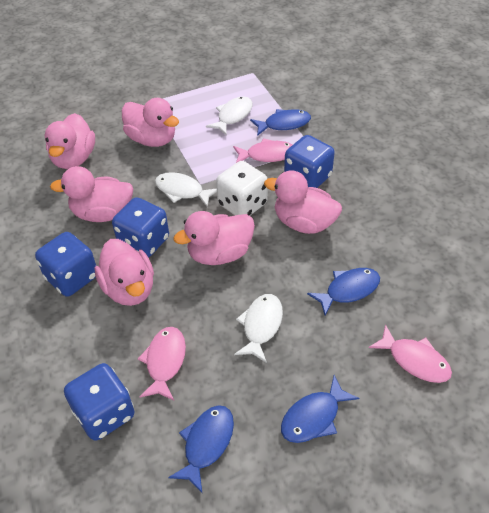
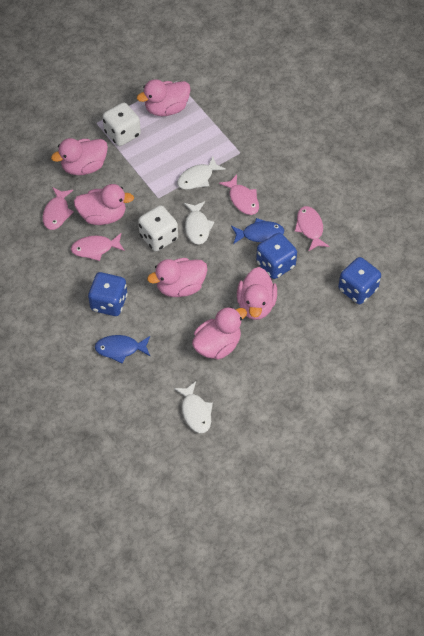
blue dice: [35,232,96,297] [64,363,135,441] [112,197,169,258] [284,135,335,188] = 4 -> [88,272,128,316] [256,233,297,279] [338,257,381,304] = 3
blue fish: [168,405,234,494] [250,109,311,136] [281,375,359,443] [307,268,380,316] = 4 -> [95,335,150,364] [231,218,284,244] = 2
pink fish: [138,327,186,401] [233,138,292,163] [369,324,452,383] = 3 -> [43,187,74,230] [71,233,125,261] [219,175,259,215] [295,206,330,251] = 4
white dice: [216,161,268,216] = 1 -> [102,102,141,146] [138,206,178,251] = 2

